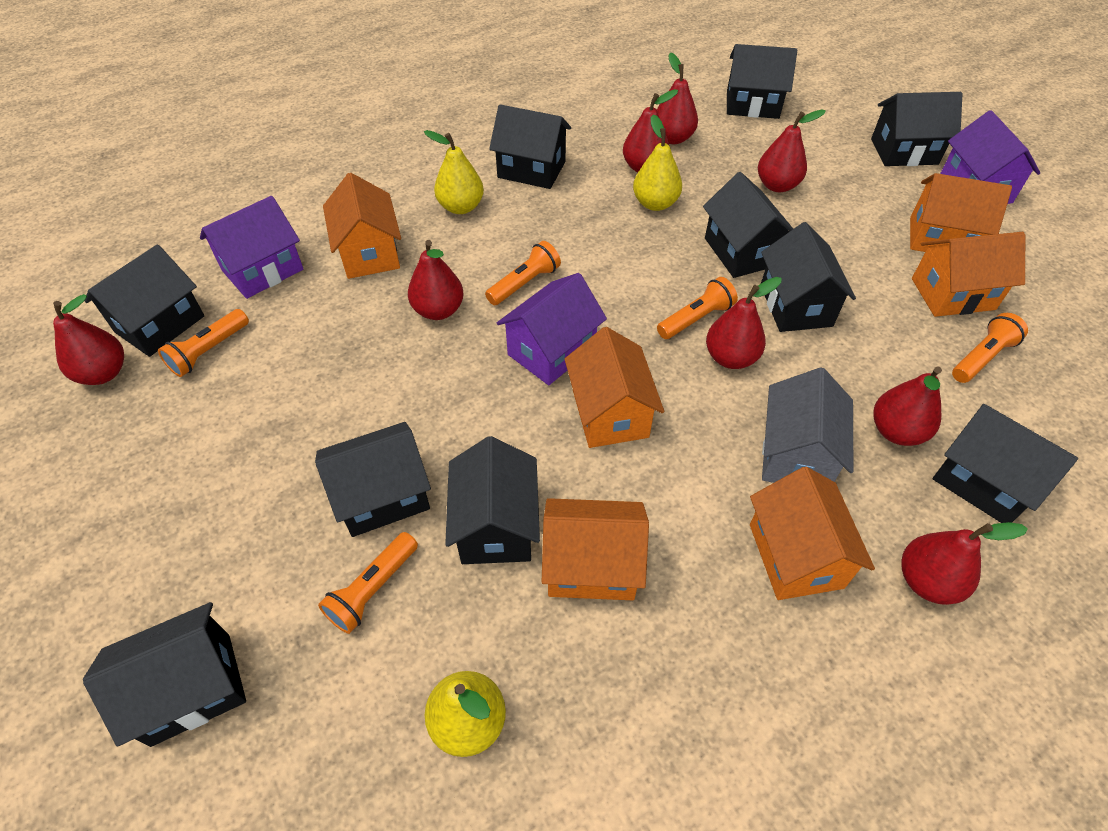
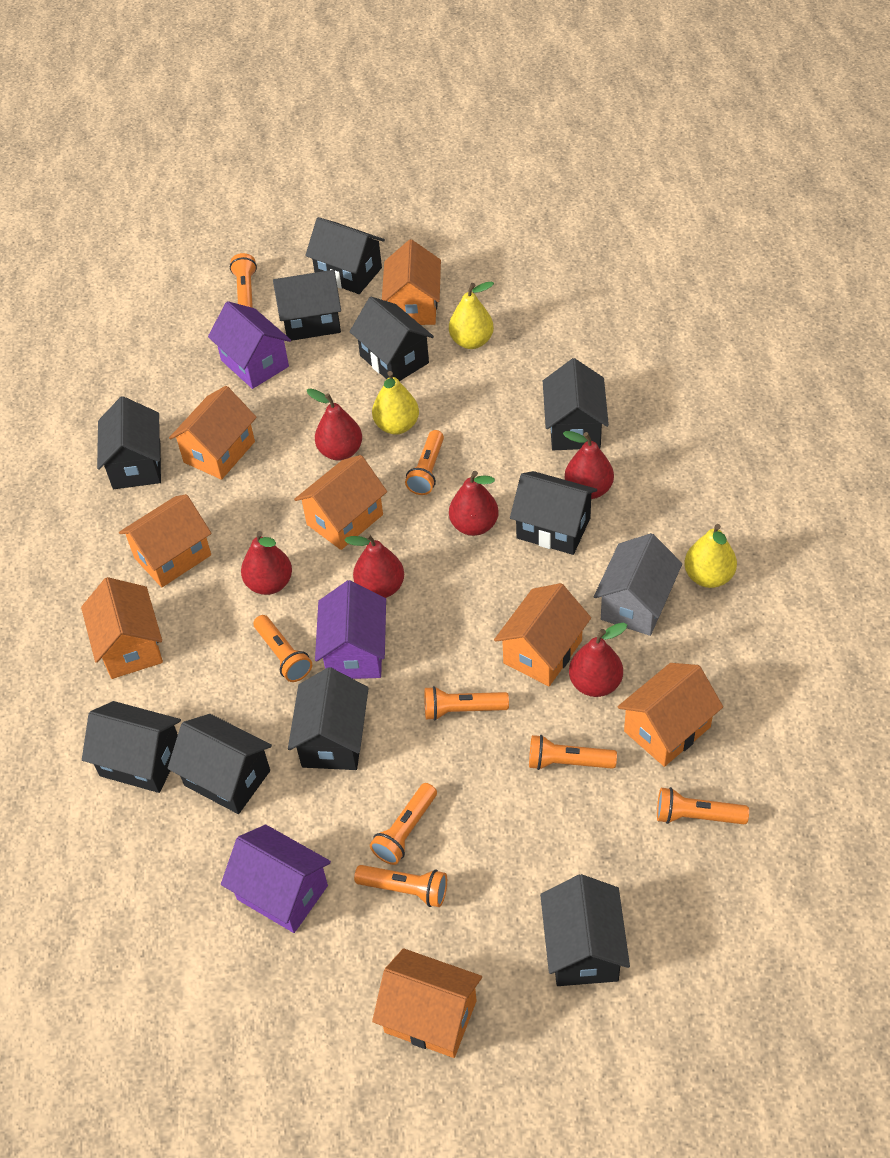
orange flashlight: [158,309,249,377] [318,532,418,634] [485,241,561,305] [657,277,738,339] [952,313,1028,383] = 5 -> [230,253,257,308] [253,615,312,682] [354,865,447,907] [370,783,437,865] [405,430,444,495] [424,686,509,720] [529,735,617,770] [657,787,749,824] = 8
orange house: [323,173,401,279] [542,498,649,600] [565,327,664,448] [750,466,875,600] [910,173,1012,252] [912,232,1025,317] = 6 -> [81,577,163,679] [119,494,212,587] [169,386,257,480] [294,455,387,550] [372,948,482,1058] [382,239,441,325] [494,583,591,686] [617,663,723,767] = 8
red pear: [53,294,124,385] [408,240,464,320] [623,89,678,172] [657,52,698,144] [706,277,782,369] [758,109,826,192] [873,366,942,446] [901,522,1028,605] = 8 -> [241,531,292,595] [307,388,362,461] [344,533,404,598] [449,471,499,536] [563,431,614,499] [569,622,627,697] = 6

